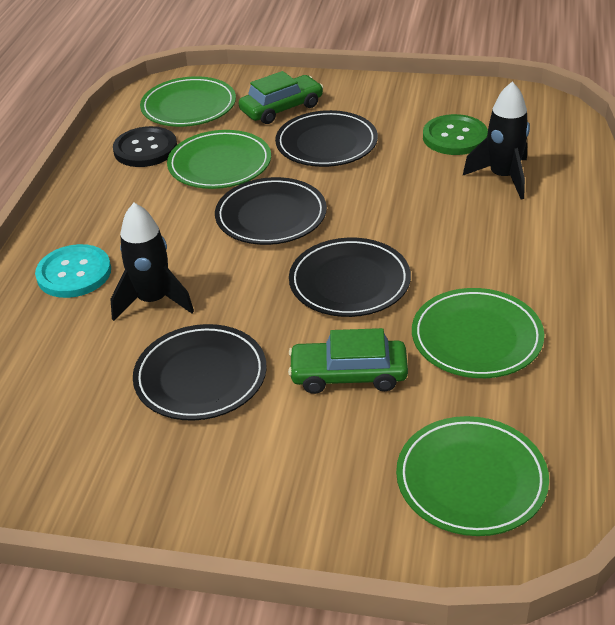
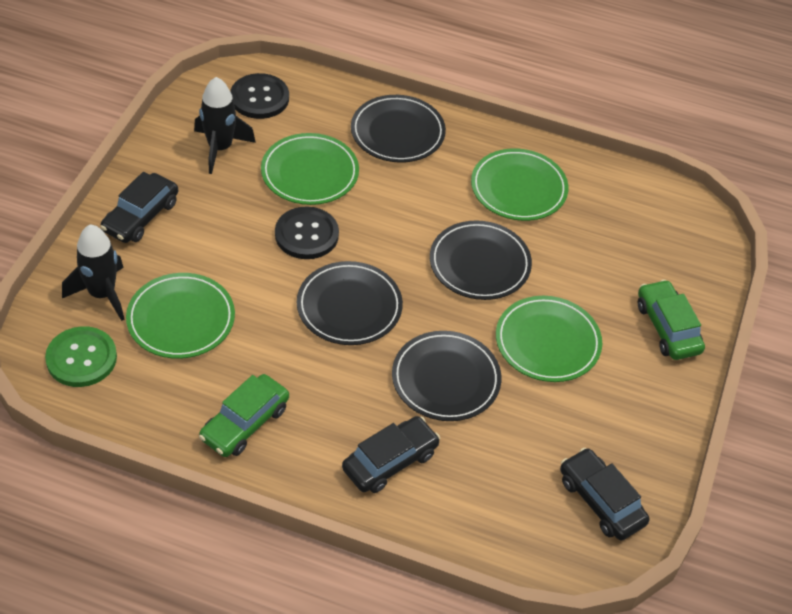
black button: [113,126,177,167] = 1 -> [230,73,289,119] [275,206,339,259] = 2
black car: none = 0 -> [100,172,178,243] [342,416,440,493] [560,448,650,540] = 3
turquoise button: [35,244,111,298] = 1 -> none = 0

